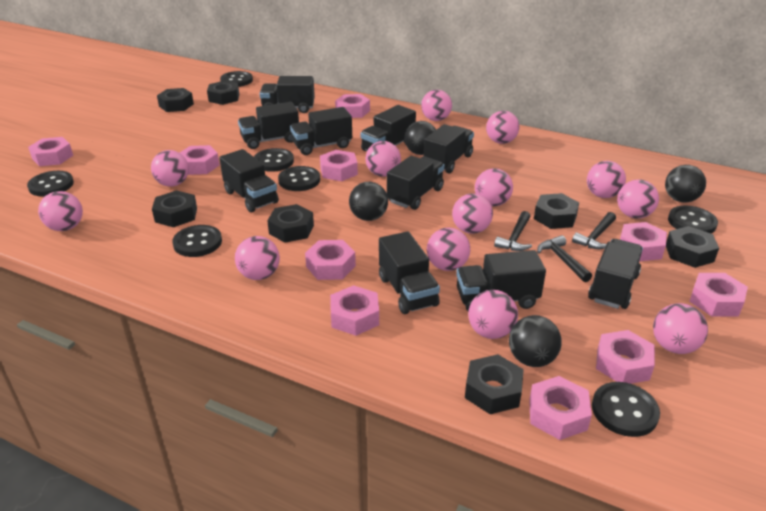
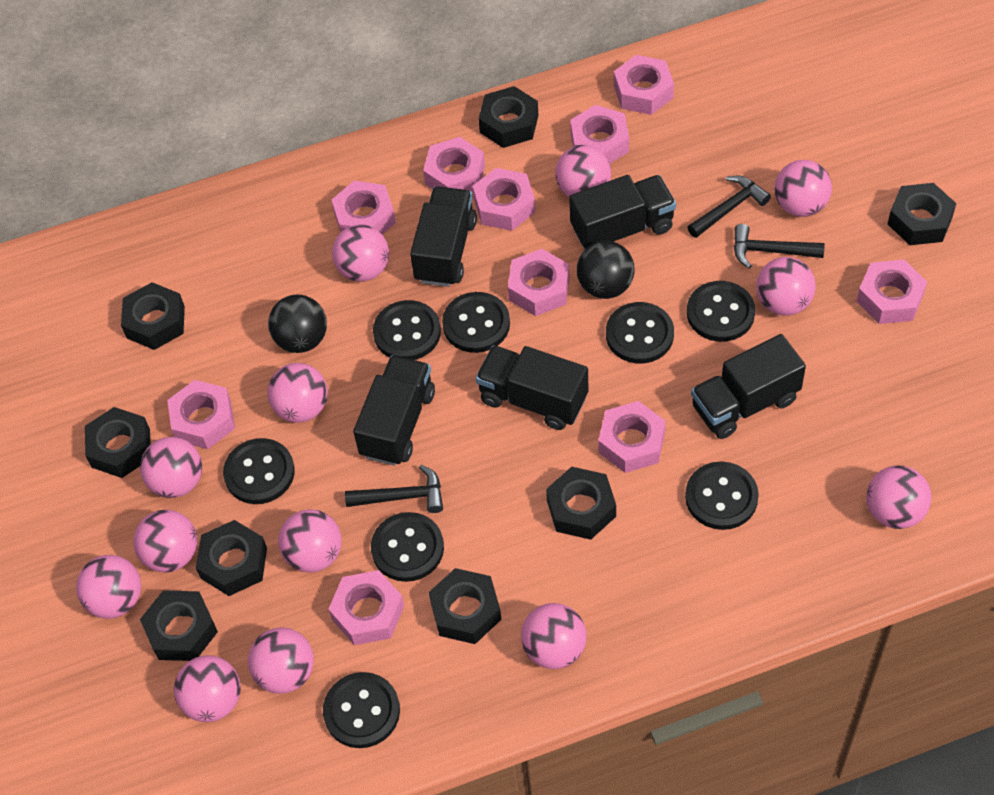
black ball: [349,182,388,221] [405,121,436,155] [509,315,562,367] [665,165,706,202] = 4 -> [268,295,327,353] [577,241,635,299] = 2
black button: [27,171,74,197] [172,225,222,257] [220,71,253,87] [254,148,294,172] [278,166,320,191] [592,382,660,437] [668,206,718,233] = 7 -> [223,438,295,504] [323,672,400,748] [371,512,444,582] [373,300,441,360] [442,292,510,353] [606,302,674,364] [685,461,759,530] [687,281,755,342] = 8
black nut: [152,190,197,227] [157,88,194,112] [207,81,239,105] [267,204,314,243] [465,354,524,414] [534,193,579,229] [666,226,719,268] = 7 -> [85,407,151,478] [121,282,185,350] [140,590,218,661] [196,520,267,596] [429,568,502,644] [478,86,538,148] [546,467,616,540] [888,183,956,245] = 8
black truck: [219,149,279,212] [238,102,299,149] [259,76,315,113] [290,107,352,155] [360,105,416,151] [379,231,440,314] [387,156,444,210] [424,124,474,173] [456,250,546,311] [588,239,643,309] = 10 -> [353,355,435,466] [410,186,477,287] [476,345,589,430] [569,175,676,250] [691,334,806,439] = 5

